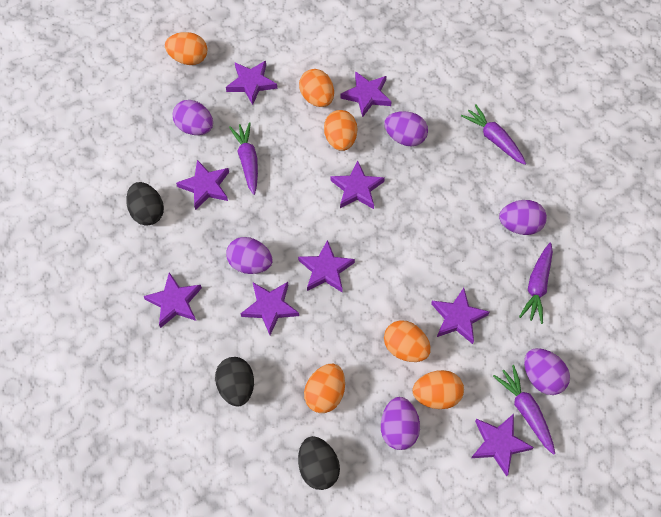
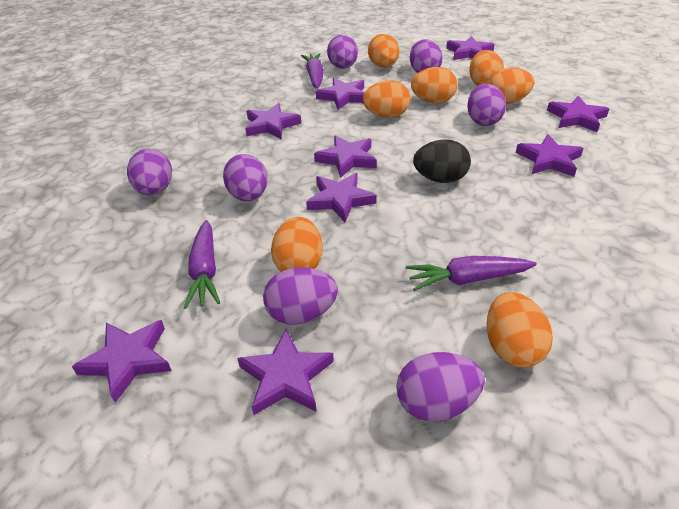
black egg: [126,182,164,226] [215,357,254,406] [298,436,340,490] = 3 -> [413,139,471,183] = 1
orange egg: [165,32,208,65] [299,69,334,107] [304,364,345,413] [324,110,357,151] [384,320,431,362] [413,370,464,409] = 6 -> [271,217,323,272] [363,80,411,118] [368,34,399,68] [411,67,458,103] [469,50,504,86] [487,67,535,104] [487,292,553,368] = 7
purple carrot: [229,122,258,195] [461,104,526,165] [493,365,555,455] [519,243,553,324] = 4 -> [184,220,220,309] [301,53,324,89] [406,256,537,291] = 3
purple egg: [173,100,213,135] [226,237,273,274] [381,397,420,450] [384,111,428,146] [499,200,547,235] [524,348,570,395] = 6 -> [127,149,172,195] [223,154,268,201] [263,267,338,325] [327,35,358,69] [396,352,485,421] [410,39,442,73] [467,84,506,126] = 7

